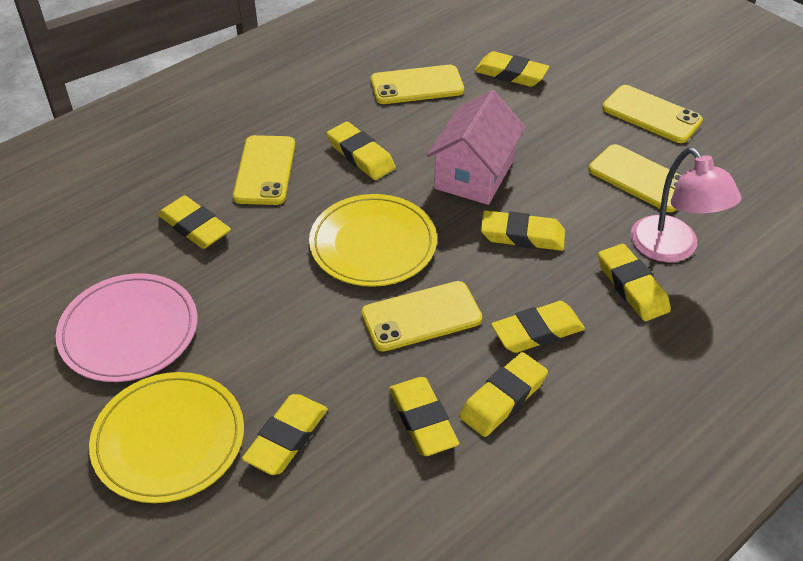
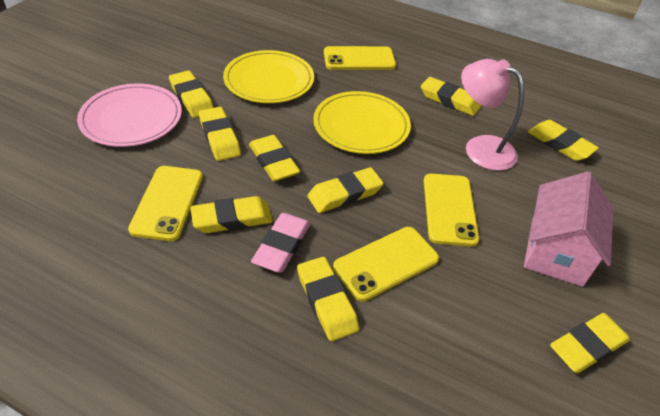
pink eraser: none = 0 -> [251,213,311,272] = 1
yellow phone: [233,135,295,205] [361,281,482,351] [371,65,464,104] [589,144,682,212] [602,85,703,143] = 5 -> [128,166,203,241] [324,46,396,70] [333,227,439,302] [424,174,479,247] = 4

